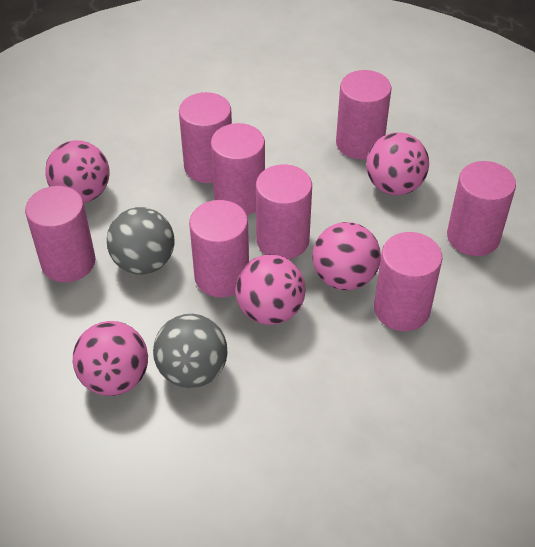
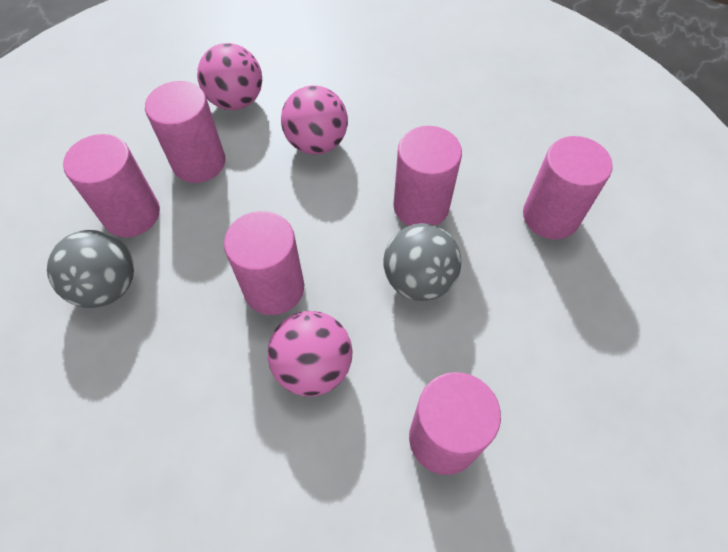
pink ball: [45,140,110,203] [73,321,148,396] [235,255,305,325] [312,222,381,290] [366,132,429,195] = 5 -> [197,43,262,110] [268,311,353,396] [281,85,348,155] = 3
pink cylinder: [25,186,96,282] [179,92,232,183] [189,200,249,297] [211,123,265,215] [256,164,312,259] [336,70,392,159] [374,232,442,331] [447,161,516,256] = 8 -> [63,134,160,237] [145,81,226,183] [224,211,304,315] [393,126,462,226] [409,372,501,475] [523,136,613,239] = 6

